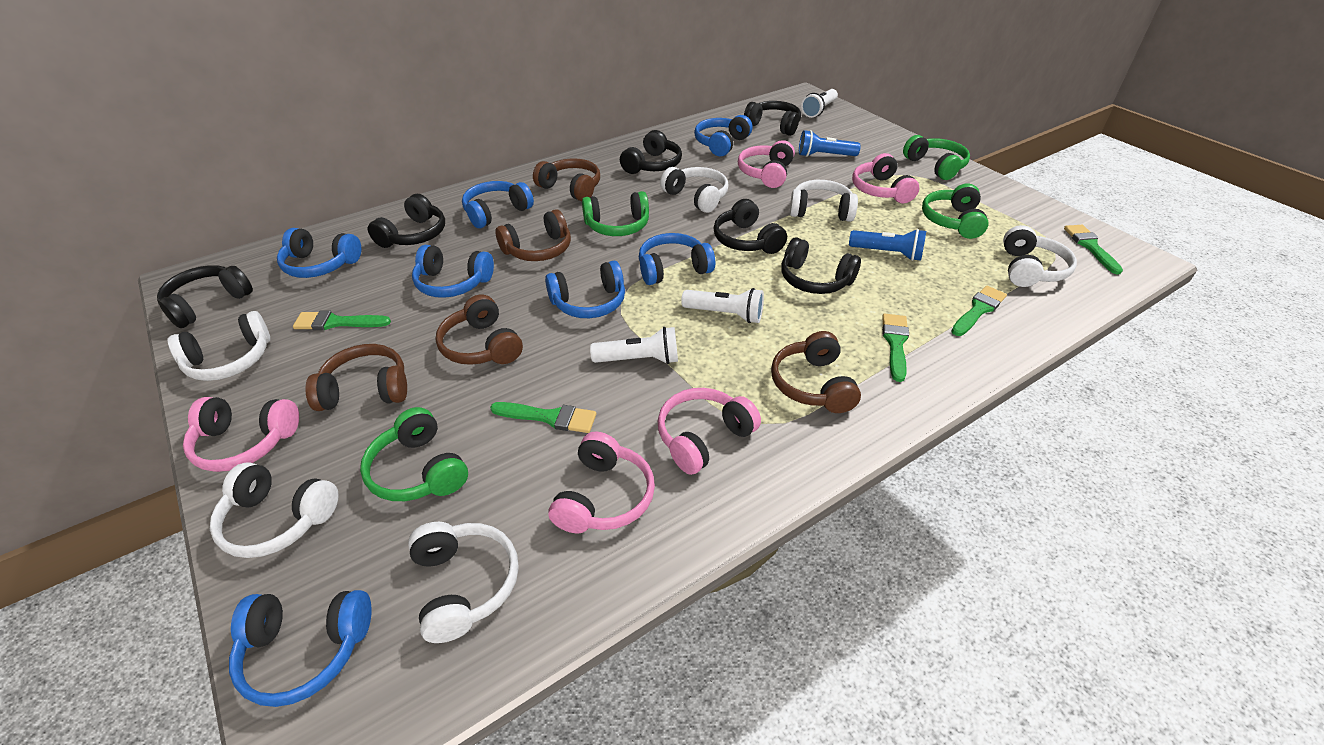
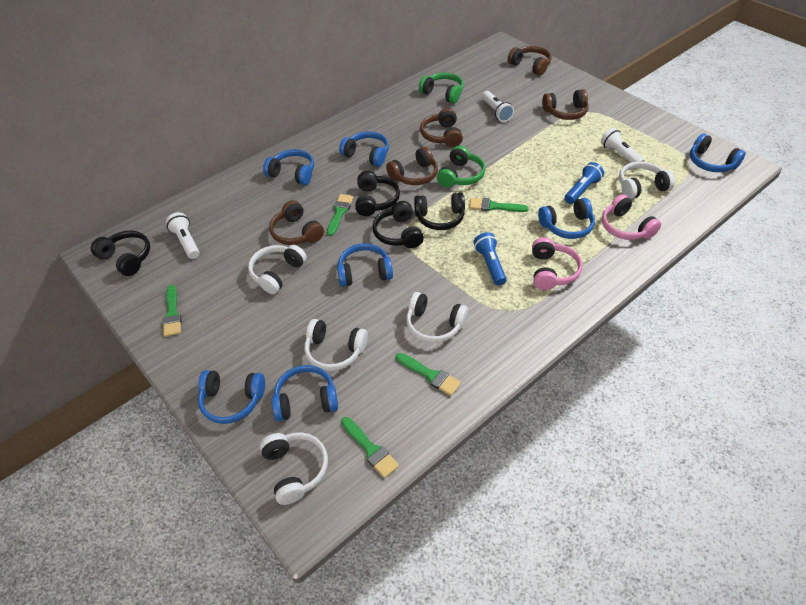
black headphones: [157,265,253,328] [368,194,445,248] [620,130,682,174] [714,199,787,254] [744,101,801,136] [781,237,861,294] = 6 -> [91,231,150,276] [355,171,400,216] [372,201,424,248] [414,192,465,230] = 4
green headphones: [360,407,468,501] [582,191,649,236] [903,135,970,180] [922,184,989,239] = 4 -> [419,72,464,104] [437,146,485,187] = 2
pink headphones: [183,397,299,472] [548,432,655,533] [658,388,761,475] [738,140,795,188] [852,153,919,203] = 5 -> [532,237,583,290] [602,194,661,240] = 2
white headphones: [168,311,270,381] [210,462,339,558] [408,522,519,643] [660,167,728,213] [789,180,858,222] [1003,225,1077,287] = 6 -> [248,245,307,294] [260,432,328,505] [304,319,368,371] [406,292,468,343] [619,161,675,199] = 5

